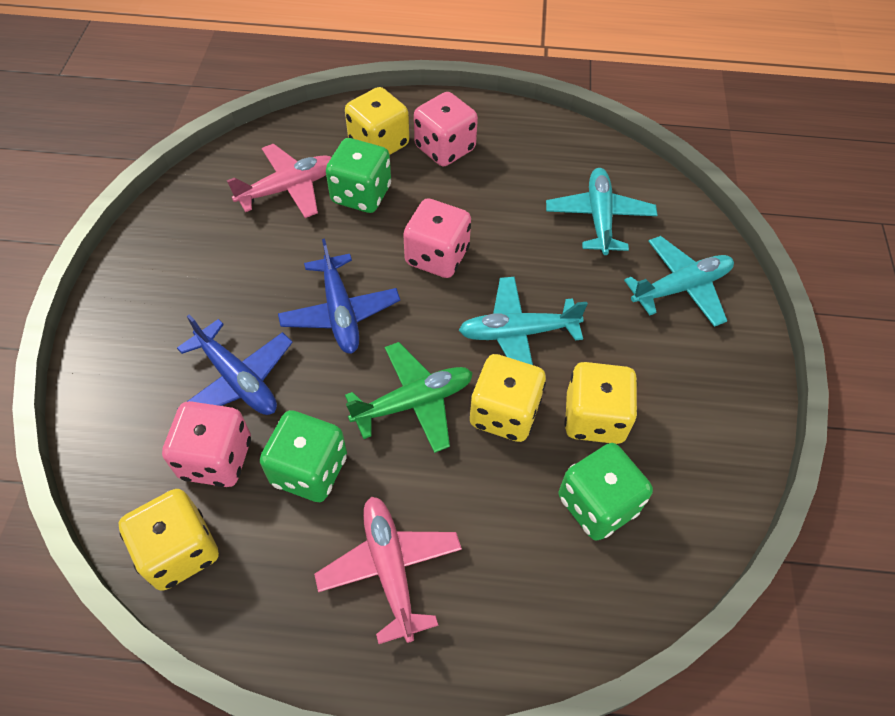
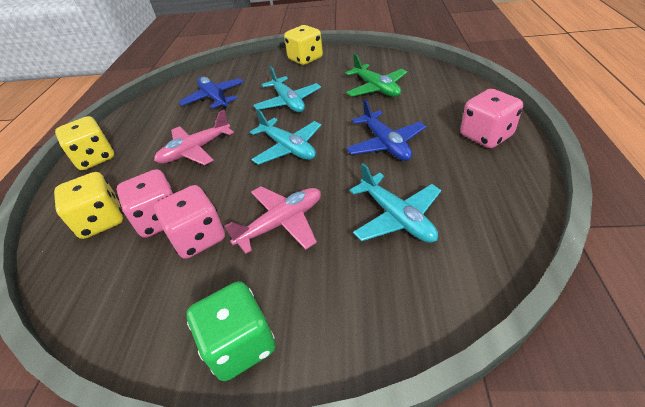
green dice: [260,410,347,502] [326,138,391,213] [559,443,653,541] = 3 -> [186,281,275,381] = 1
yellow dice: [119,489,219,591] [345,87,409,155] [470,354,546,442] [564,362,638,444] = 4 -> [54,172,123,239] [55,116,114,170] [284,25,323,65] = 3

